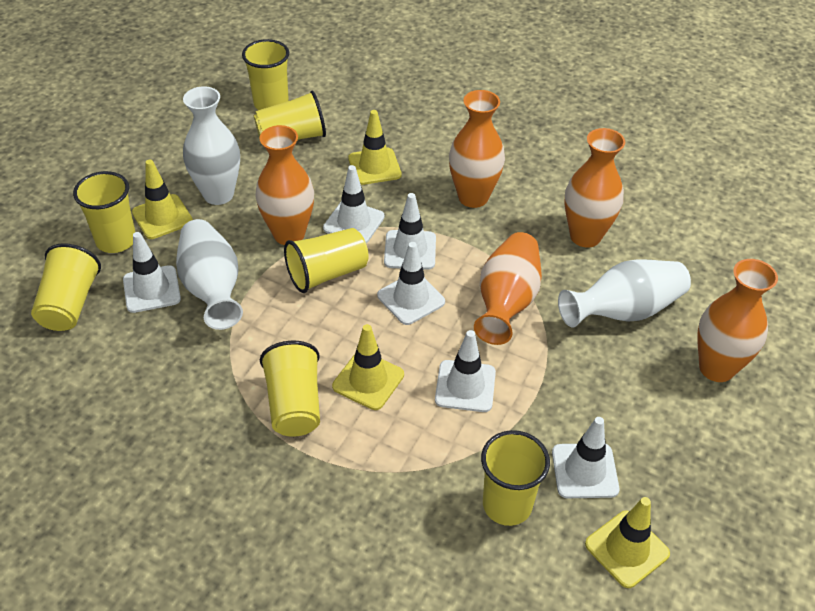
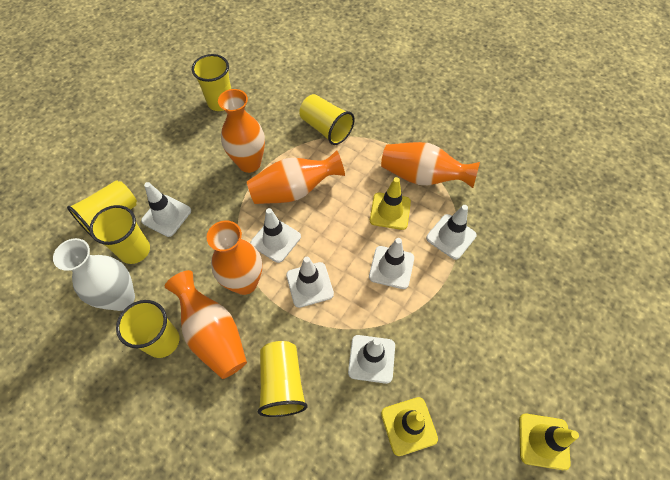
white vase: [176,219,243,330] [183,86,240,205] [558,259,691,328] = 3 -> [53,238,135,311] = 1
yellow cup: [31,243,101,331] [73,171,135,253] [242,39,289,110] [254,91,326,140] [260,341,320,437] [284,228,369,293] [481,430,550,526] = 7 -> [67,180,137,237] [90,205,150,264] [116,300,179,358] [192,54,231,111] [258,341,308,417] [299,94,355,145] = 6
yellow traffic cone: [132,159,193,239] [332,324,404,410] [348,110,402,185] [585,497,670,588] = 4 -> [370,177,411,230] [381,397,438,456] [519,414,579,470] = 3

